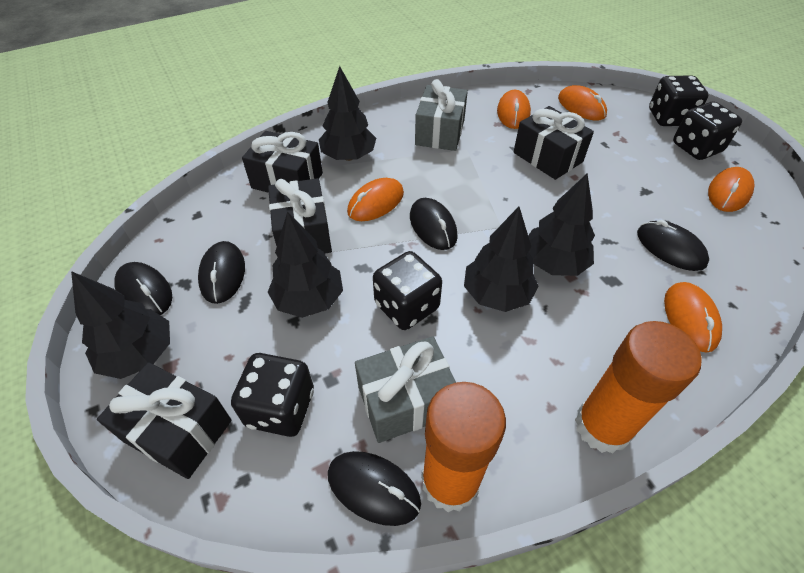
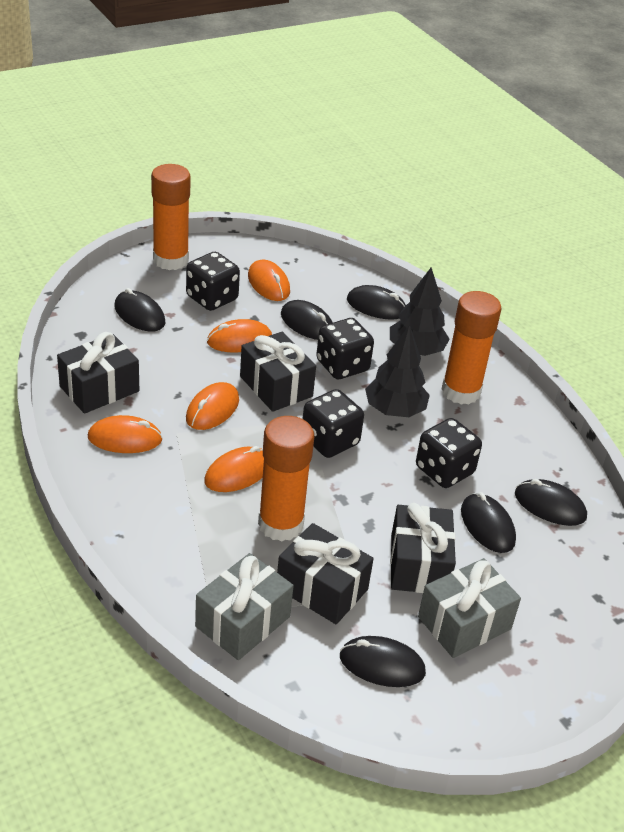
black mouse: [114,262,172,315] [198,241,245,304] [328,451,421,526] [410,198,458,250] [637,220,709,271] = 5 -> [115,288,165,332] [281,300,333,340] [340,636,426,687] [347,285,406,320] [461,492,516,553] [515,479,587,526] = 6
black tree: [71,271,170,379] [268,211,343,318] [319,66,376,161] [464,207,538,312] [528,174,595,276] = 5 -> [365,325,430,417] [390,267,450,356] = 2
orange glue stick: [421,382,506,512] [575,321,702,454] = 2 -> [151,164,191,270] [258,416,314,542] [442,291,502,404] = 3

